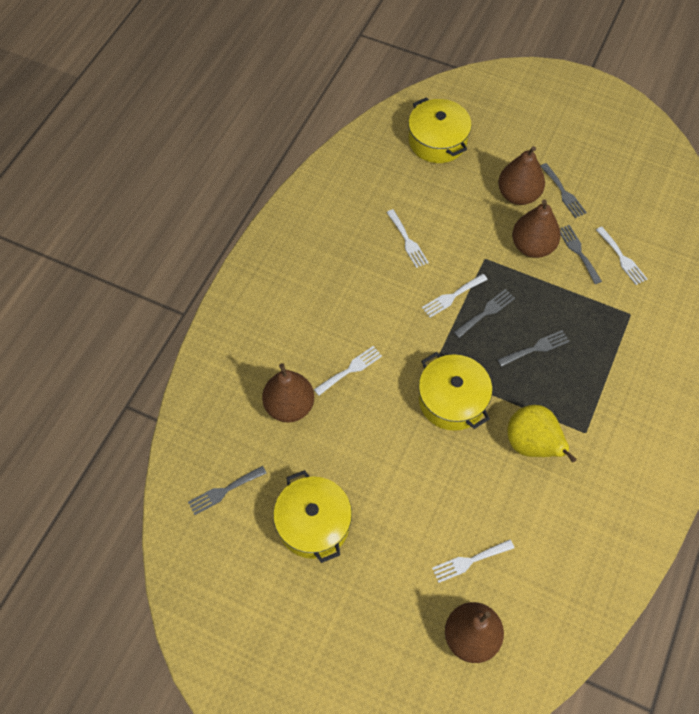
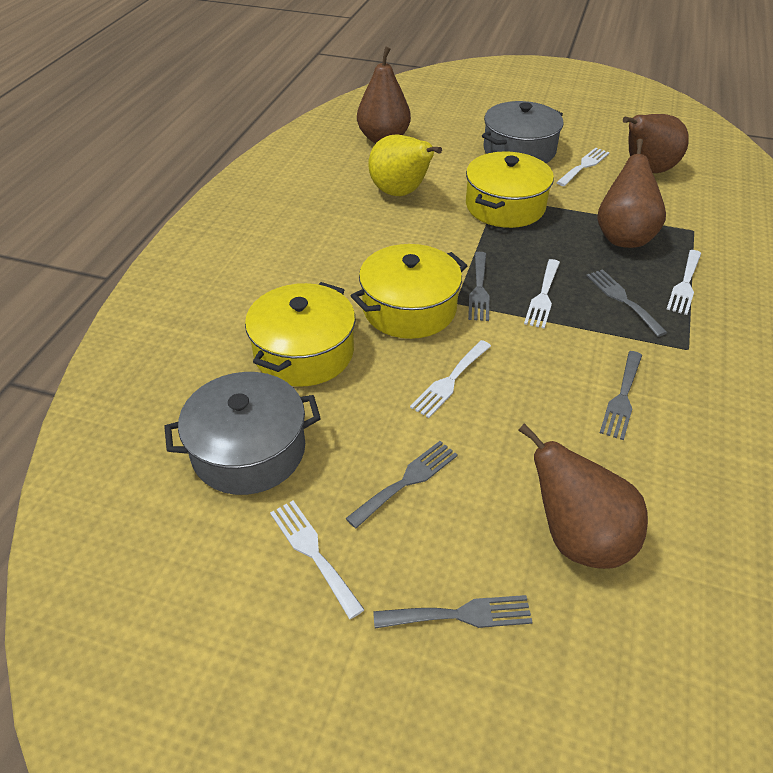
grey pot: none = 0 -> [164,372,321,495] [482,101,564,163] = 2

